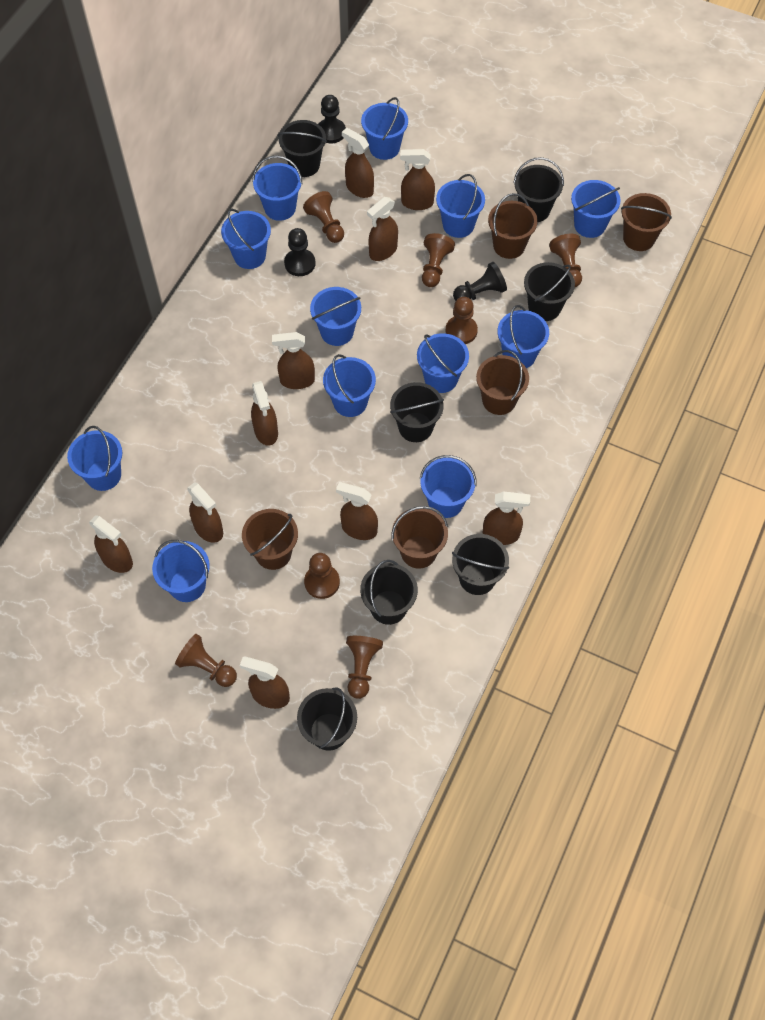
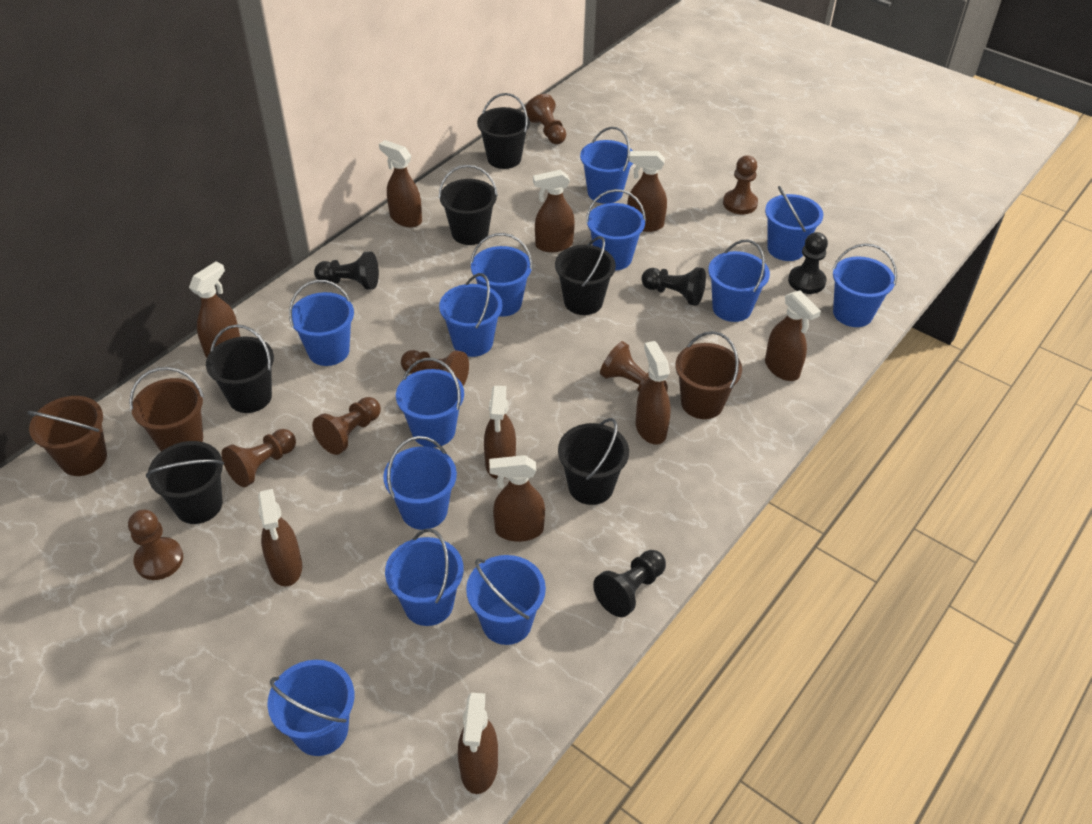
black bucket: [278,120,327,177] [297,687,357,751] [360,560,418,625] [390,382,444,442] [452,534,509,595] [513,157,564,222] [524,262,575,321] = 7 -> [146,441,224,524] [206,324,274,413] [439,165,498,245] [477,93,530,169] [555,236,616,315] [558,418,629,505] = 6
black pawn: [284,228,315,276] [319,95,346,143] [453,262,507,301] = 3 -> [314,252,379,290] [593,550,666,617] [641,267,706,306] [788,232,828,294] = 4
blue bucket: [67,426,122,491] [152,540,210,602] [221,209,271,269] [252,155,303,221] [310,287,361,346] [323,354,376,417] [361,97,408,160] [417,333,469,393] [420,455,476,518] [436,174,485,238] [498,305,549,368] [571,180,620,238] = 12 -> [267,660,354,756] [289,280,354,366] [383,436,457,530] [385,528,464,626] [396,358,464,448] [439,273,503,357] [466,555,546,645] [470,233,533,317] [580,127,633,204] [586,189,646,271] [708,239,770,322] [765,186,823,261] [832,243,897,327] = 13
brown bucket: [242,509,298,570] [391,506,448,569] [476,350,529,415] [488,193,538,259] [621,193,672,251] = 5 -> [27,396,107,476] [129,367,204,451] [675,331,742,419] = 3

